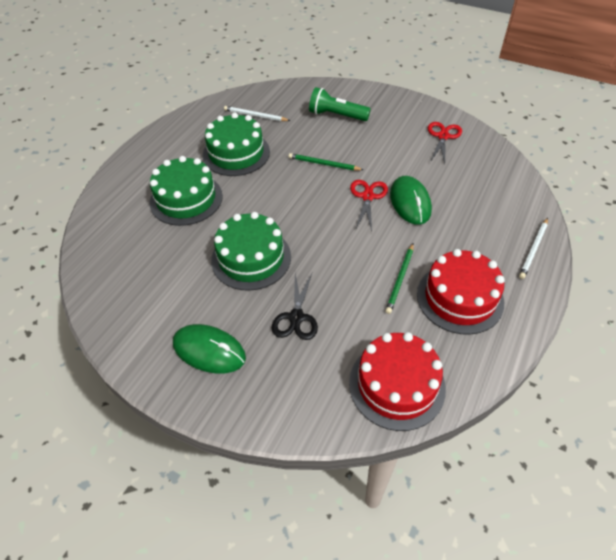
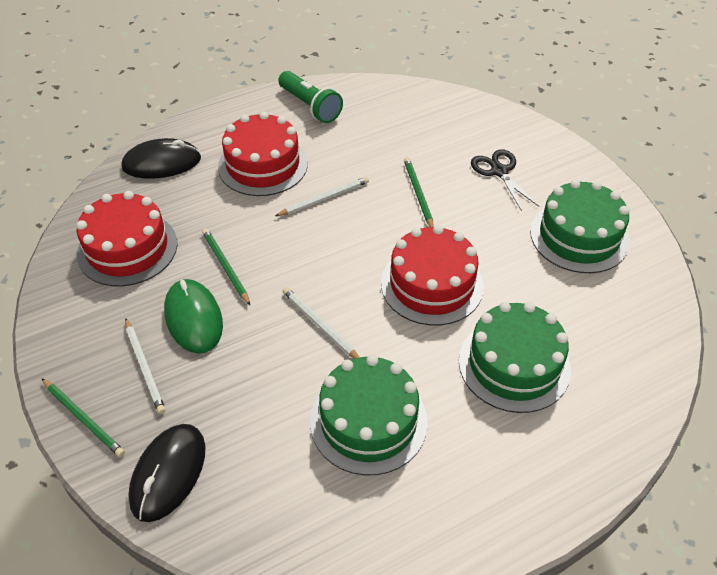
black mouse: none = 0 -> [121,138,201,179] [128,424,206,522] = 2
green mouse: [173,324,246,374] [390,176,432,225] = 2 -> [164,279,223,354] = 1
green pencil: [288,153,364,171] [385,244,414,314] = 2 -> [42,378,125,457] [202,228,250,305] [404,157,434,227] = 3
red cake: [349,332,446,431] [417,249,505,335] = 2 -> [76,191,177,286] [218,112,308,196] [381,225,484,325] = 3
red scissors: [350,180,388,231] [428,122,462,163] = 2 -> none = 0
white pencil: [224,106,290,121] [519,218,548,279] = 2 -> [125,318,166,414] [275,177,369,216] [282,287,360,358] = 3

